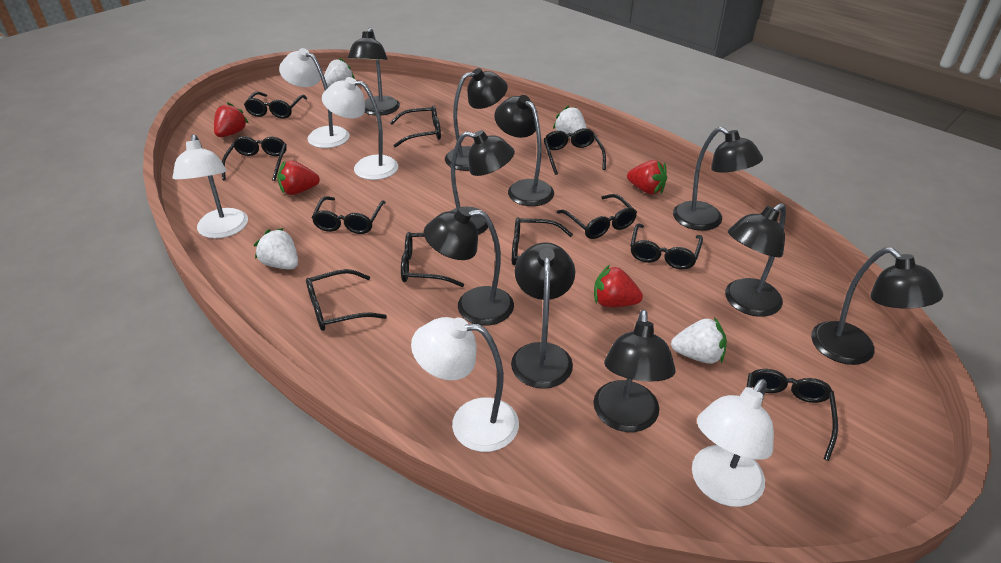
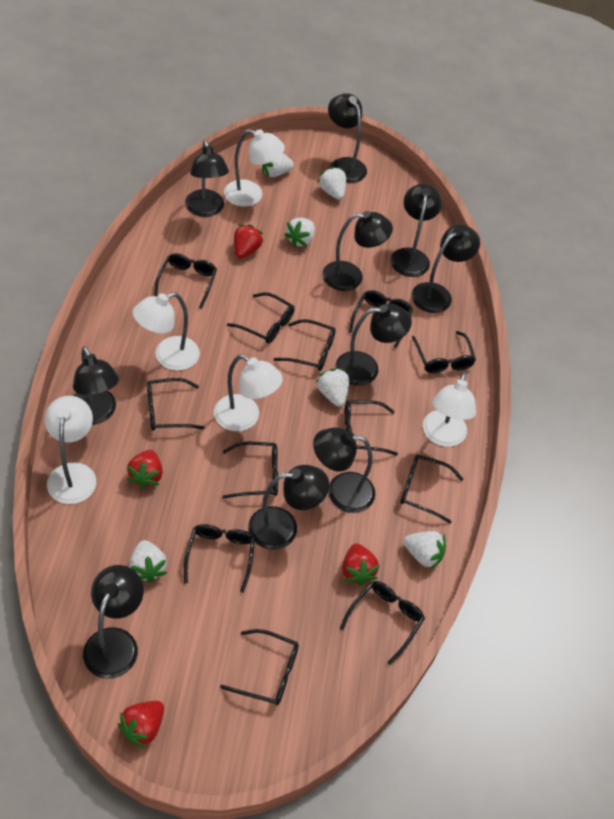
black glasses: [222,136,287,181] [244,92,307,119] [306,269,387,331] [311,196,386,234] [390,105,441,148] [401,232,464,287] [512,217,573,265] [544,128,606,175] [557,194,637,239] [630,223,703,270] [747,369,838,461] = 11 -> [147,378,205,431] [154,253,217,309] [184,524,255,593] [220,629,299,705] [222,442,278,499] [227,292,295,344] [274,319,336,371] [340,581,425,665] [344,400,398,456] [349,290,413,348] [400,455,463,523] [412,331,476,373] = 12
white strawberry: [254,228,298,270] [324,58,355,87] [553,105,587,138] [671,317,727,364] = 4 -> [129,540,167,583] [262,153,294,177] [284,218,315,247] [316,368,349,407] [318,167,346,200] [404,531,446,570] = 6

